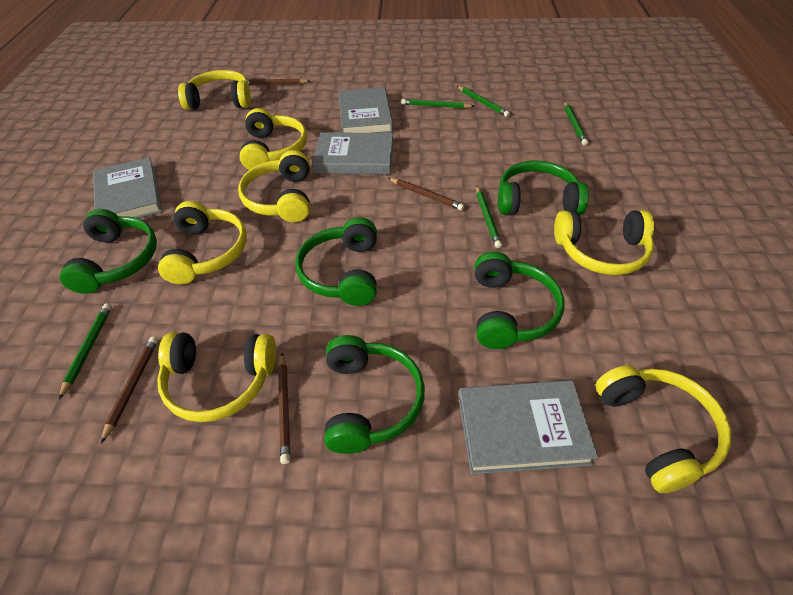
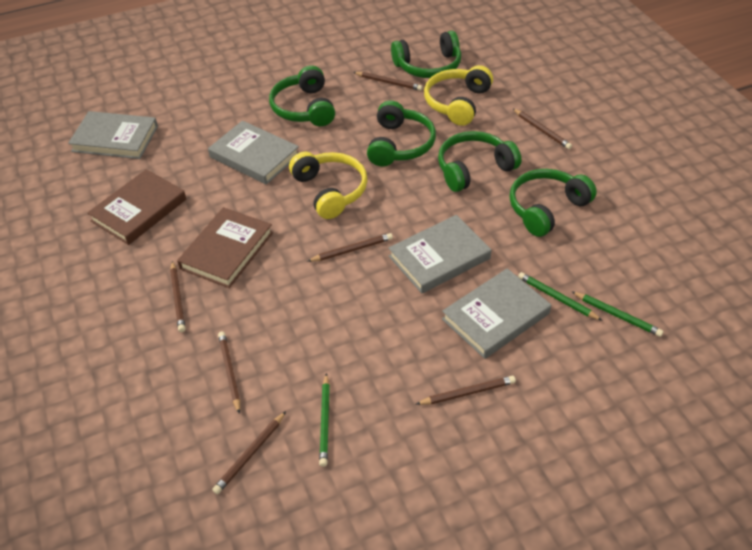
brown book: none = 0 -> [88,169,186,245] [177,207,273,288] = 2
brown pencil: [101,337,158,443] [247,78,310,85] [278,353,290,464] [388,178,464,211] = 4 -> [170,261,185,332] [212,411,286,494] [218,332,240,414] [307,233,393,262] [353,72,423,91] [416,376,516,405] [513,109,572,149] = 7
green pencil: [59,303,112,400] [401,99,474,108] [457,86,510,117] [476,186,502,248] [564,101,588,146] = 5 -> [319,373,330,467] [518,272,603,321] [571,291,663,337] = 3
yellow headphones: [157,332,277,422] [158,201,247,284] [178,70,251,110] [238,150,310,222] [239,108,307,170] [554,210,654,275] [596,365,731,493] = 7 -> [289,152,367,219] [424,65,493,126] = 2

